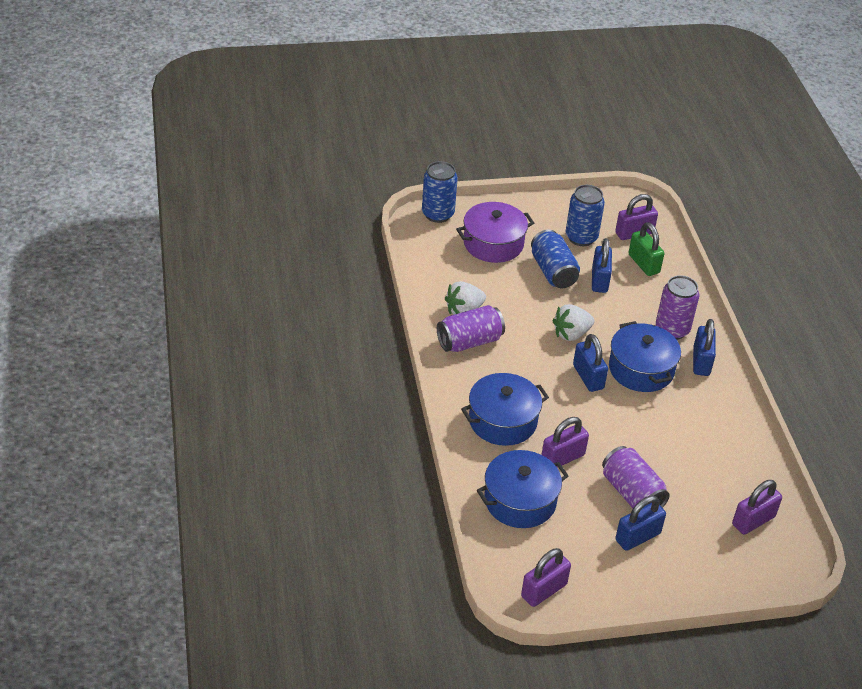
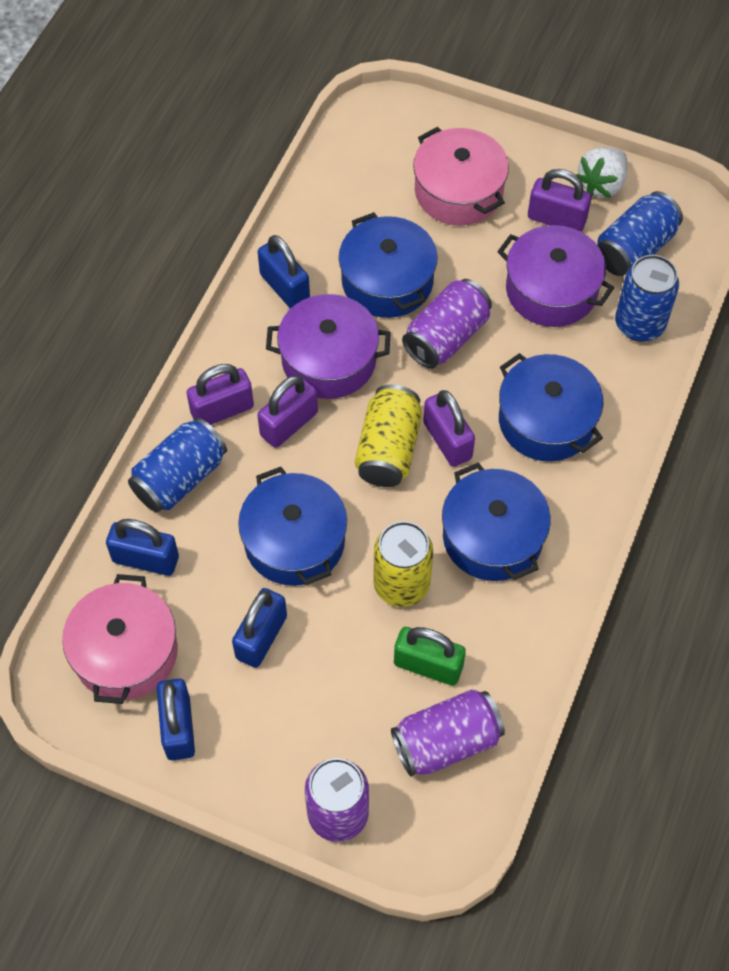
blue pot: [461,373,549,446] [477,450,568,528] [609,321,681,392] = 3 -> [238,467,347,586] [339,212,438,318] [442,463,551,581] [499,353,604,461] = 4
pink pot: none = 0 -> [62,574,178,704] [413,127,509,225] = 2
purple pot: [456,202,534,263] = 1 -> [266,294,391,399] [497,225,614,327] = 2
white strawberry: [445,281,486,315] [552,304,594,341] = 2 -> [576,147,628,198] = 1
yellow can: none = 0 -> [355,385,422,487] [373,521,433,607] = 2

